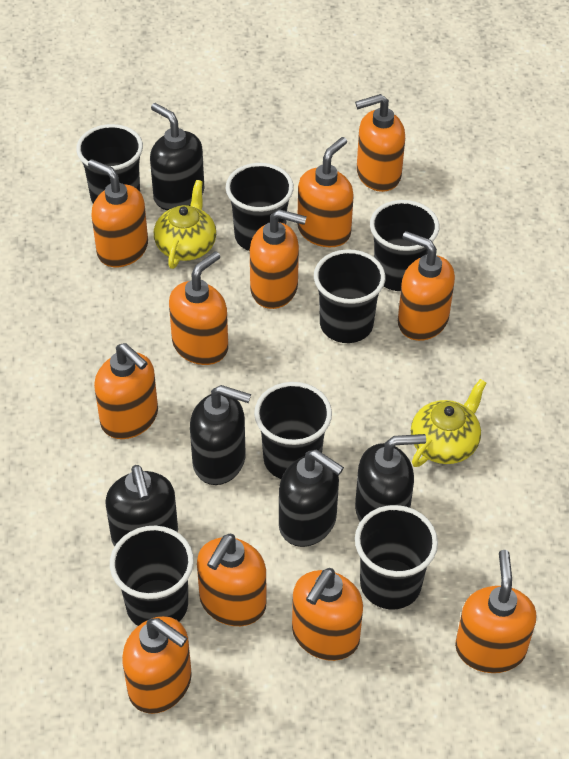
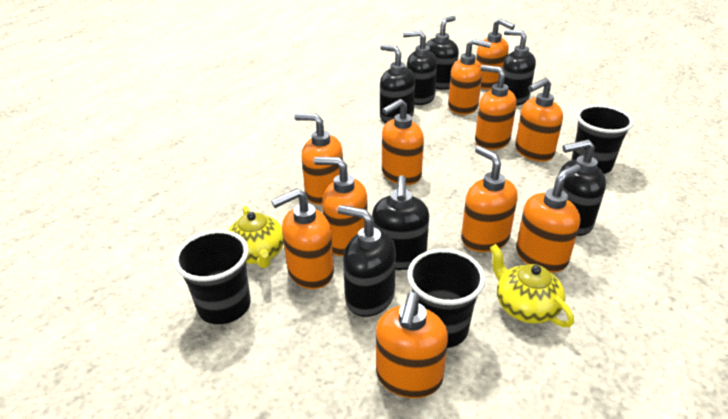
black cup: [76,124,143,204] [110,526,194,626] [226,163,294,251] [254,382,332,479] [314,249,385,343] [355,505,438,610] [370,200,439,291] = 7 -> [174,230,251,324] [407,249,485,348] [572,105,634,174] = 3
black soap dispenser: [105,465,178,546] [150,103,204,210] [190,385,251,485] [279,450,344,547] [355,434,426,522] = 5 -> [338,205,396,317] [372,175,429,270] [380,44,415,123] [403,30,437,105] [426,16,459,90] [502,30,536,105] [558,139,606,236] = 7

